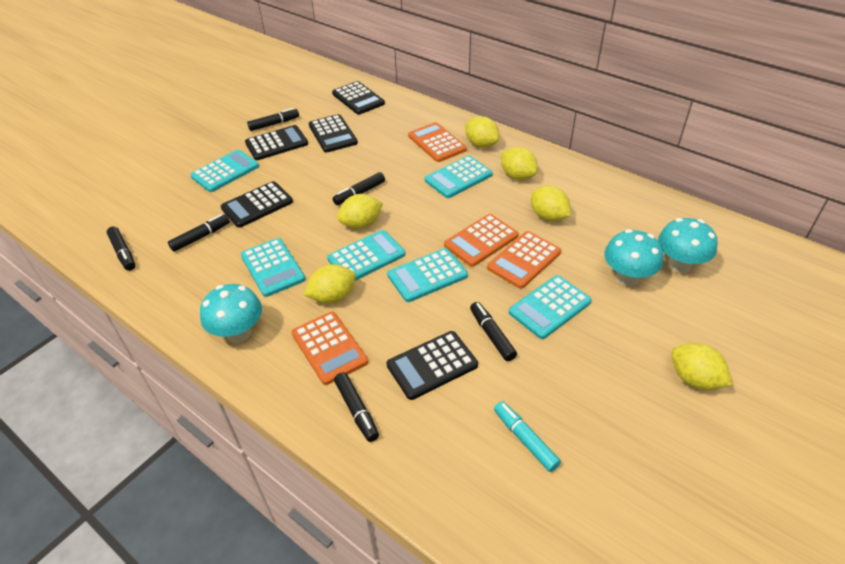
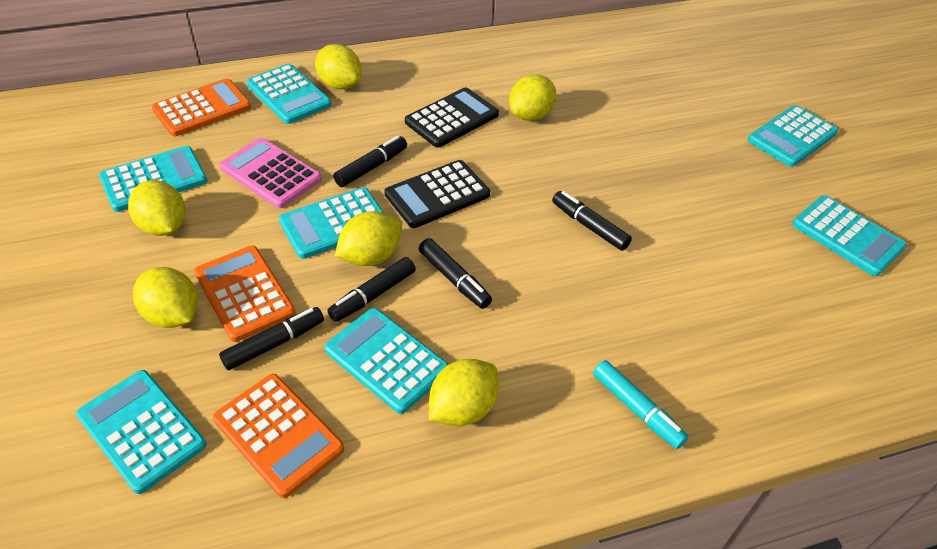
black calculator: [221,181,293,228] [245,125,308,160] [309,114,358,153] [332,81,385,115] [387,331,478,400] = 5 -> [385,160,490,228] [405,87,499,148] = 2
black marker: [107,227,135,271] [168,214,230,252] [247,108,299,131] [333,172,385,205] [334,372,379,442] [470,302,517,361] = 6 -> [219,307,324,370] [327,257,416,322] [333,136,407,187] [419,238,492,309] [552,191,632,251] = 5
orange calculator: [291,312,368,385] [408,122,467,162] [444,214,519,267] [487,231,561,289] = 4 -> [152,79,251,136] [194,245,296,342] [213,374,344,498] = 3
pink calculator: none = 0 -> [219,138,322,208] = 1
turquoise calculator: [190,150,259,192] [241,238,305,297] [327,230,405,281] [387,248,468,302] [425,156,493,198] [509,275,592,339] = 6 -> [76,370,207,494] [99,146,207,212] [247,64,331,124] [279,187,384,259] [325,308,449,414] [748,105,838,167] [792,195,907,276] = 7
turquoise mushroom: [200,284,262,343] [604,229,663,286] [658,218,717,273] = 3 -> none = 0

